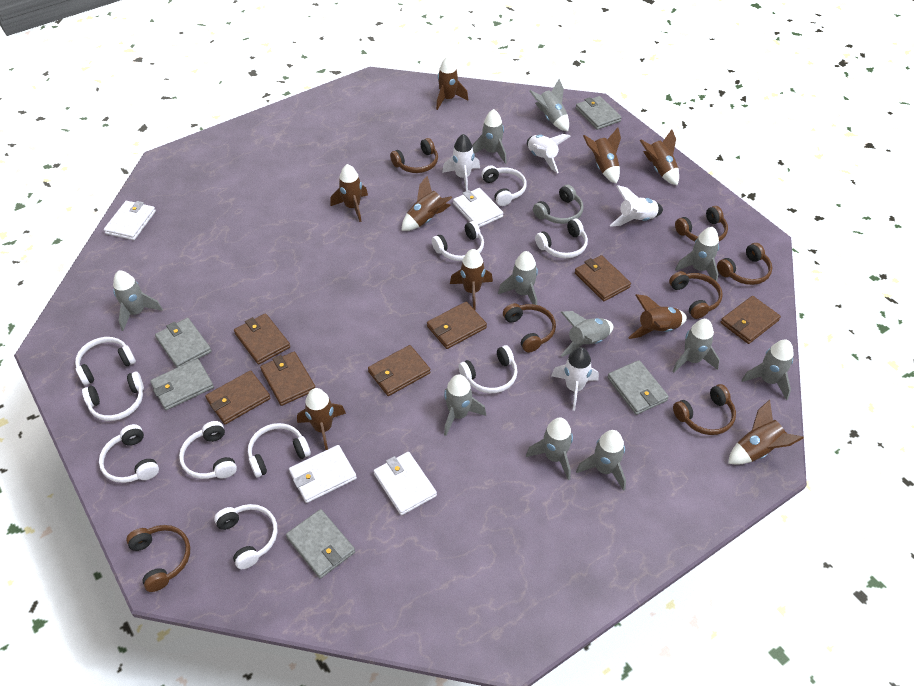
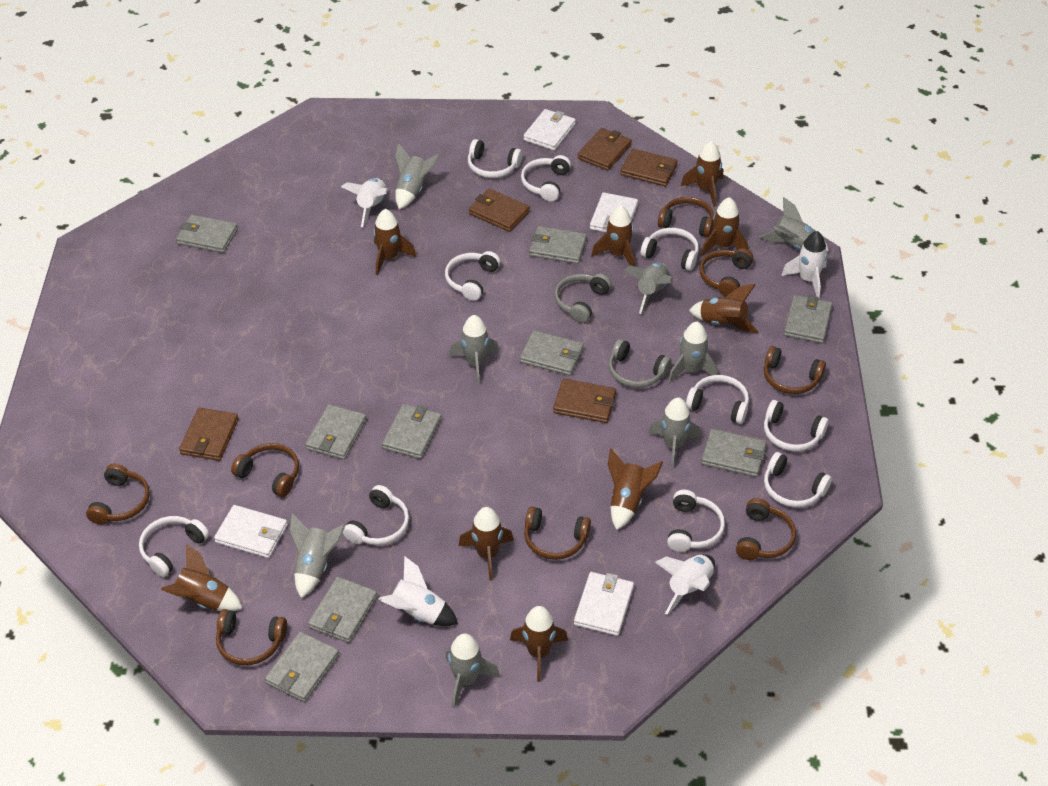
brown headphones: [126,525,190,592] [390,138,438,173] [503,303,556,353] [669,271,723,319] [673,384,736,435] [675,206,728,242] [717,243,772,285] = 7 -> [86,464,150,525] [216,609,287,665] [231,443,299,497] [524,507,591,560] [658,197,714,237] [699,248,753,297] [736,498,796,560] [764,346,826,394] = 8
brown wallet: [205,370,270,424] [234,313,290,364] [260,352,315,406] [368,345,430,396] [427,302,487,349] [575,255,631,301] [721,296,781,344] = 7 -> [179,408,239,461] [469,189,530,232] [553,379,616,423] [577,128,632,171] [620,149,678,186] = 5
grey headphones: [533,185,584,224] = 1 -> [554,274,612,323] [609,339,672,388] = 2
grey rocket: [113,271,163,331] [444,374,486,436] [472,109,507,164] [498,251,538,305] [526,417,573,480] [530,79,569,131] [560,311,613,357] [576,430,626,491] [672,319,720,373] [675,227,719,282] [742,339,794,400] = 11 -> [289,514,345,598] [395,143,440,209] [445,633,500,708] [450,315,499,385] [624,262,673,314] [648,398,701,469] [668,322,718,383] [759,197,829,252] = 8
grey wallet: [150,359,214,410] [155,318,212,368] [286,509,355,579] [576,96,622,130] [607,360,669,415] = 5 -> [176,215,238,253] [265,631,339,702] [305,404,367,460] [308,577,378,643] [382,404,442,459] [520,330,584,376] [529,226,587,264] [701,429,767,477] [784,295,832,343] = 9

